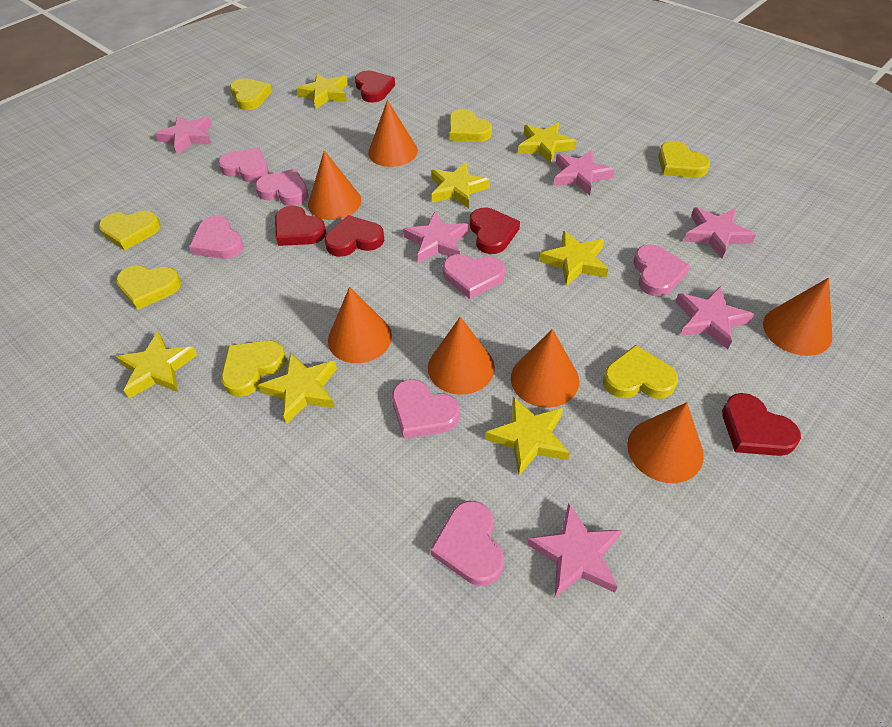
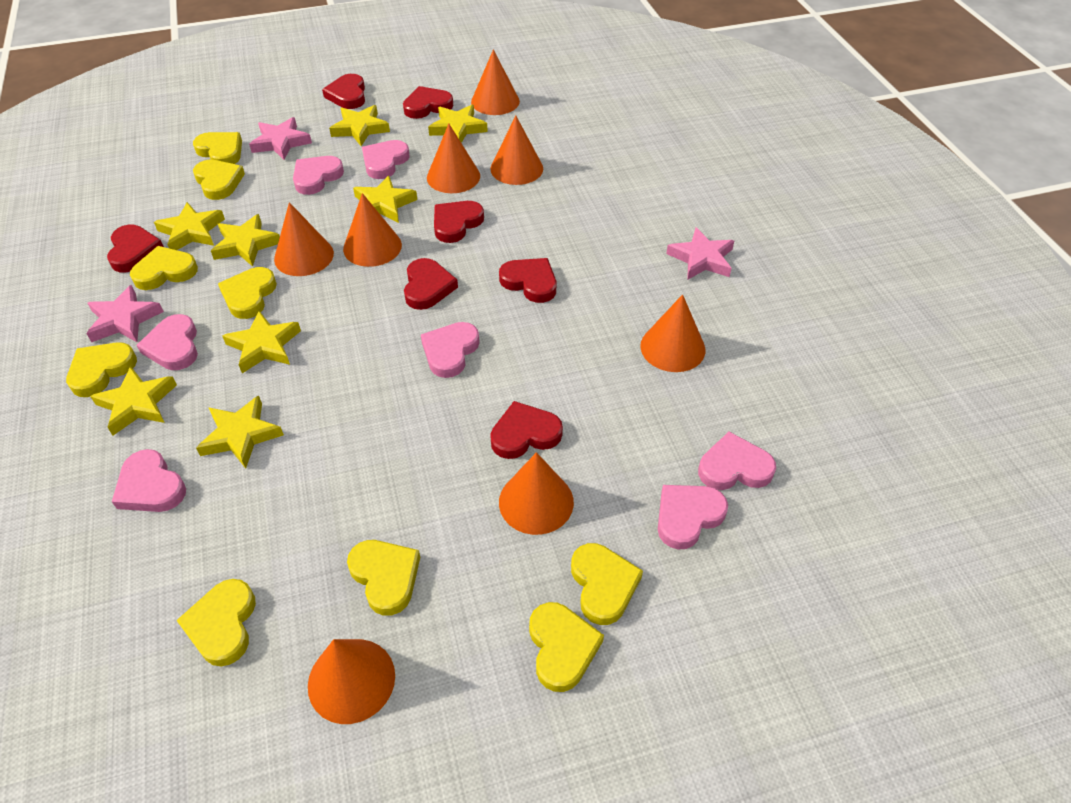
orange cone: [308,150,361,220] [328,287,392,363] [368,100,418,167] [428,317,495,395] [511,329,579,408] [627,402,704,483] [763,277,832,356] = 7 -> [274,202,334,276] [308,639,395,724] [343,193,402,267] [427,124,480,193] [471,49,520,115] [490,116,543,185] [499,452,574,535] [640,294,705,372] = 8
pink star: [155,115,212,155] [403,211,469,263] [527,503,622,598] [554,150,614,195] [675,286,754,349] [684,207,756,258] = 6 -> [86,285,164,342] [249,117,312,160] [666,227,734,280] = 3
red heart: [275,206,326,246] [325,215,384,257] [355,70,395,103] [470,208,520,254] [722,393,801,456] = 5 -> [107,225,164,272] [322,74,365,109] [403,86,453,119] [404,258,458,310] [434,201,484,243] [490,401,563,459] [499,258,556,303] = 7
yellow heart: [99,211,161,250] [116,265,181,310] [221,340,286,397] [230,78,272,110] [449,109,492,142] [603,345,678,399] [658,141,710,178] = 7 -> [66,342,137,397] [130,246,198,290] [176,579,256,666] [193,132,242,164] [193,160,245,200] [218,267,277,319] [347,540,420,616] [529,602,604,692] [571,543,643,625] = 9
yellow star: [116,332,197,398] [258,352,337,424] [297,73,348,109] [431,162,490,208] [485,397,570,475] [518,122,577,164] [539,231,608,286] = 7 -> [90,366,177,435] [154,202,225,250] [196,396,284,468] [211,214,280,267] [222,311,301,373] [329,105,390,146] [353,175,417,223] [428,105,488,143] = 8

